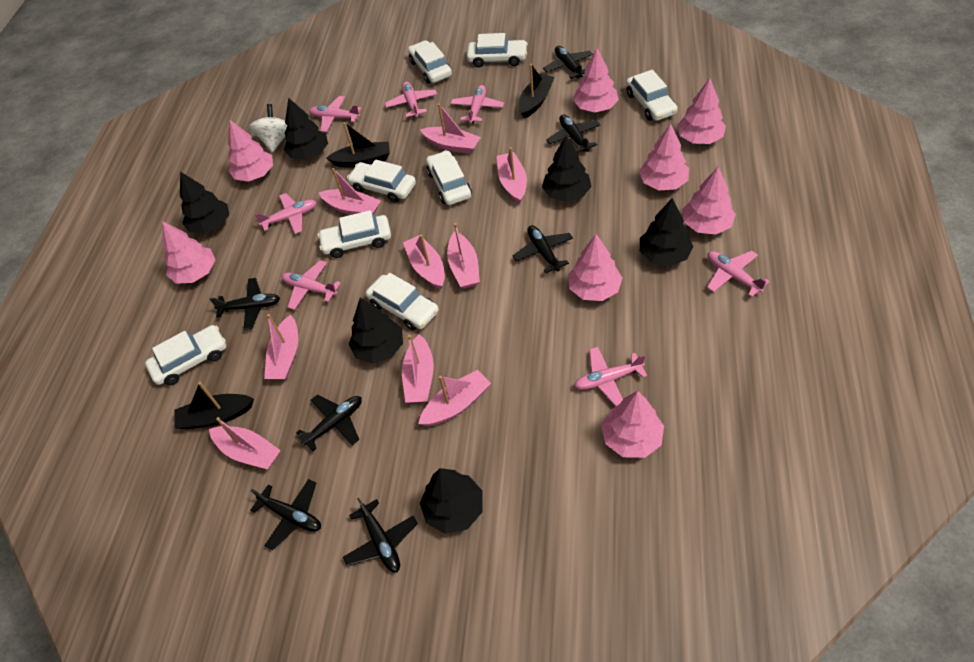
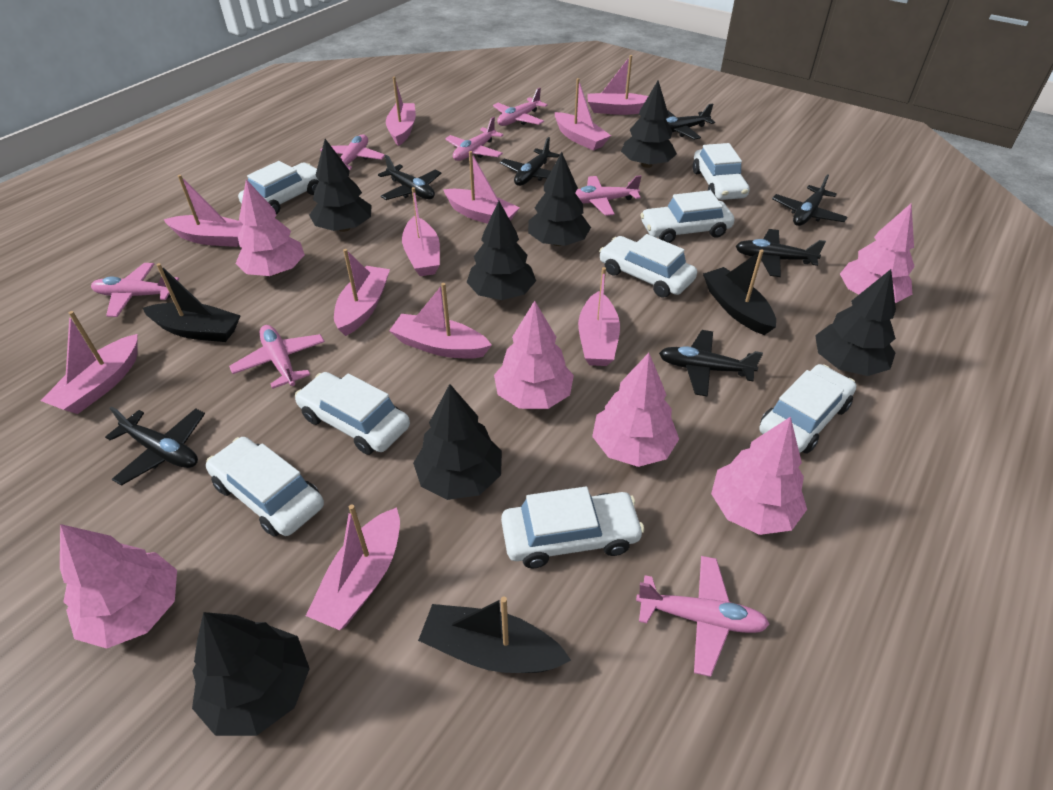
black tree: [180,172,229,234] [284,98,328,160] [349,298,403,364] [420,468,483,534] [542,136,592,202] [640,198,693,266] = 6 -> [192,612,310,736] [309,139,372,232] [413,384,502,500] [467,201,536,300] [528,152,591,246] [621,81,677,168] [815,269,896,376] = 7
pink boat: [209,417,281,470] [264,314,298,380] [319,168,381,215] [402,334,434,403] [403,234,445,289] [418,370,491,426] [420,103,481,154] [447,223,480,289] [497,147,527,204] = 9 -> [40,311,137,414] [163,175,243,247] [306,504,400,630] [334,249,390,336] [386,76,416,146] [389,283,492,359] [402,187,440,276] [443,151,520,224] [555,78,611,151] [578,267,620,366] [588,55,648,115] = 11
pink tree: [162,221,215,284] [228,120,273,182] [568,234,623,301] [573,48,619,112] [601,391,664,458] [639,124,689,191] [677,78,726,144] [682,166,736,235] = 8 -> [60,524,177,649] [235,179,305,276] [494,301,574,409] [592,353,679,467] [711,417,807,535] [840,204,915,303] = 6
white spinning top: [249,104,287,152] = 1 -> none = 0

